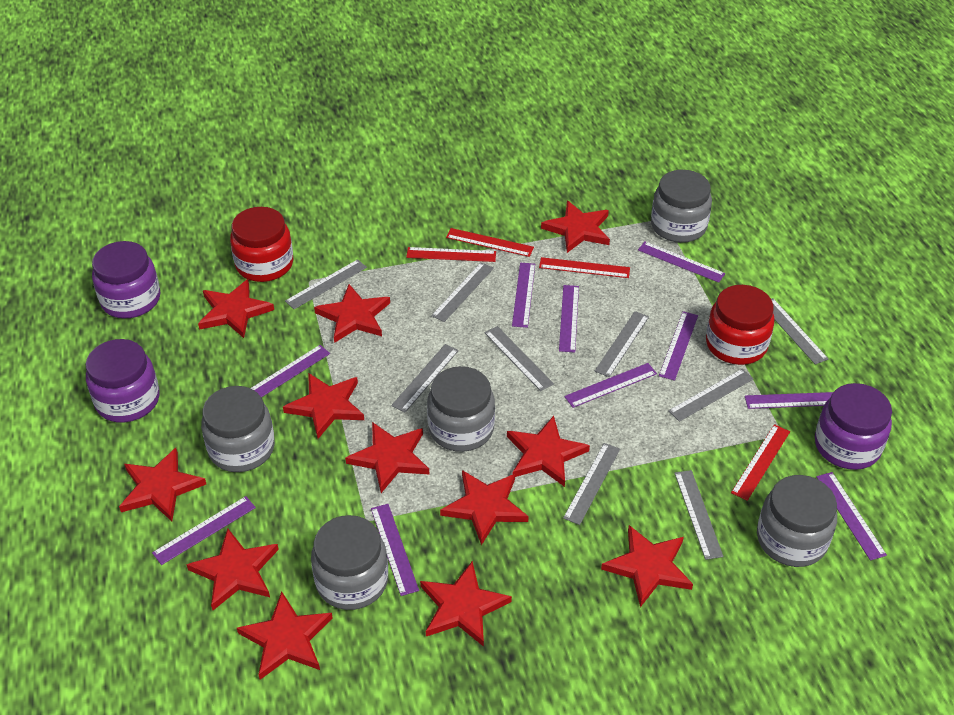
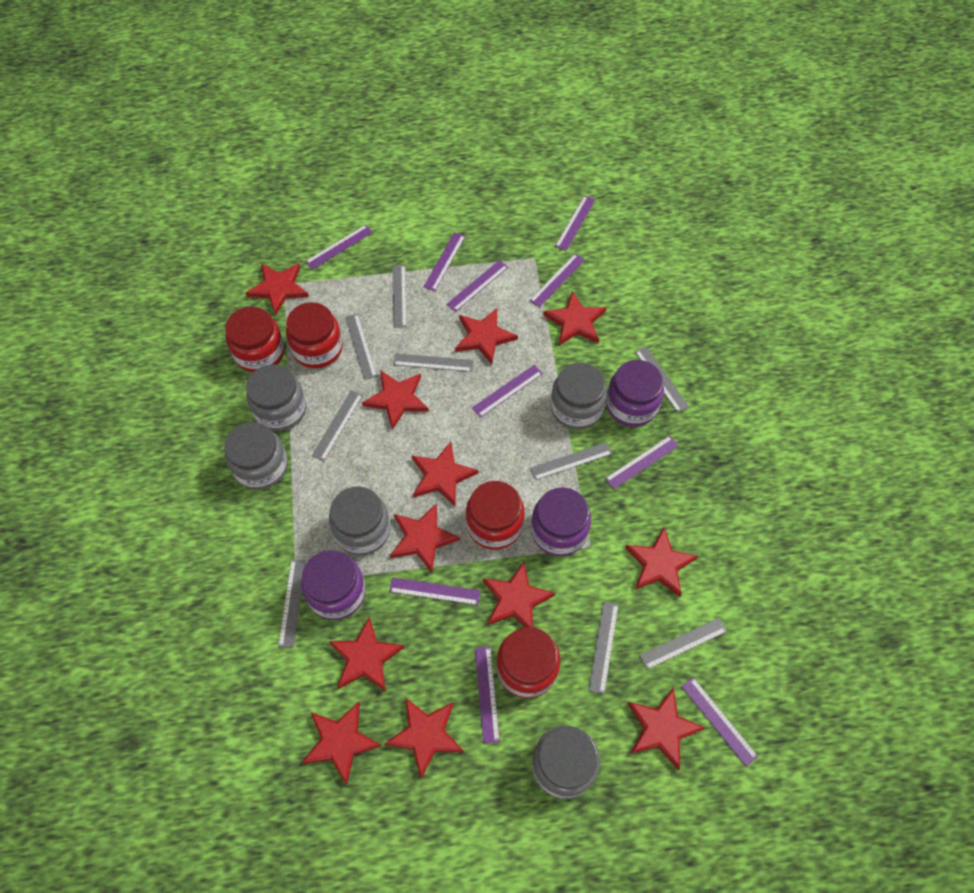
red jar: [230,207,293,282] [706,285,774,365] = 2 -> [225,307,285,372] [286,302,343,368] [466,481,525,550] [497,627,560,698] = 4
red ruler: [406,247,496,262] [446,228,534,257] [539,257,630,278] [731,424,790,501] = 4 -> none = 0

